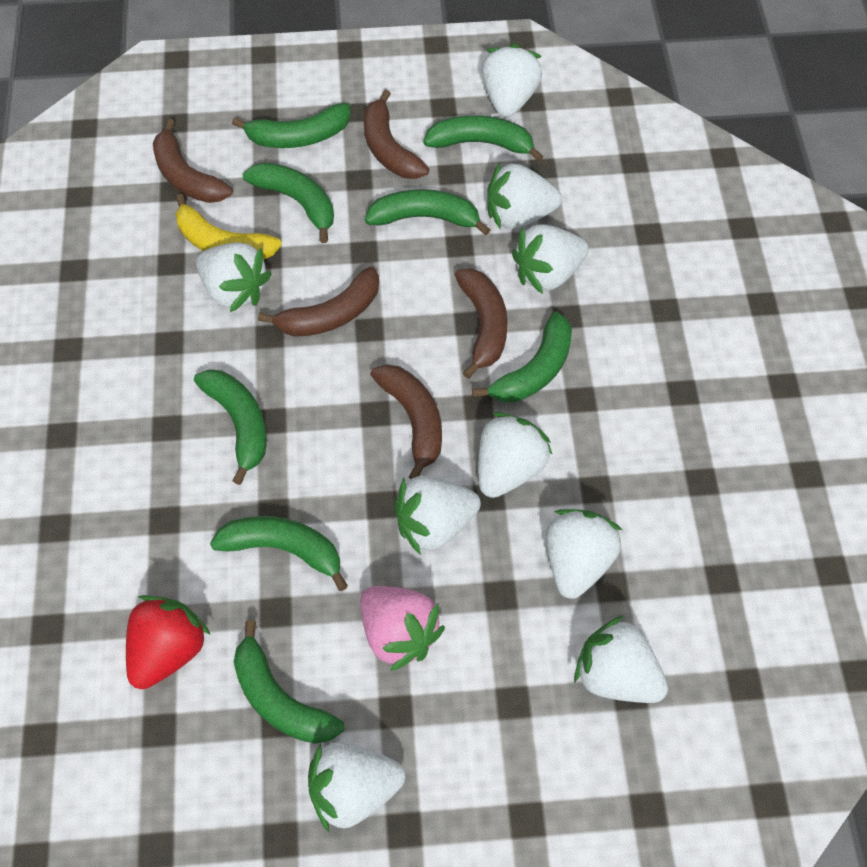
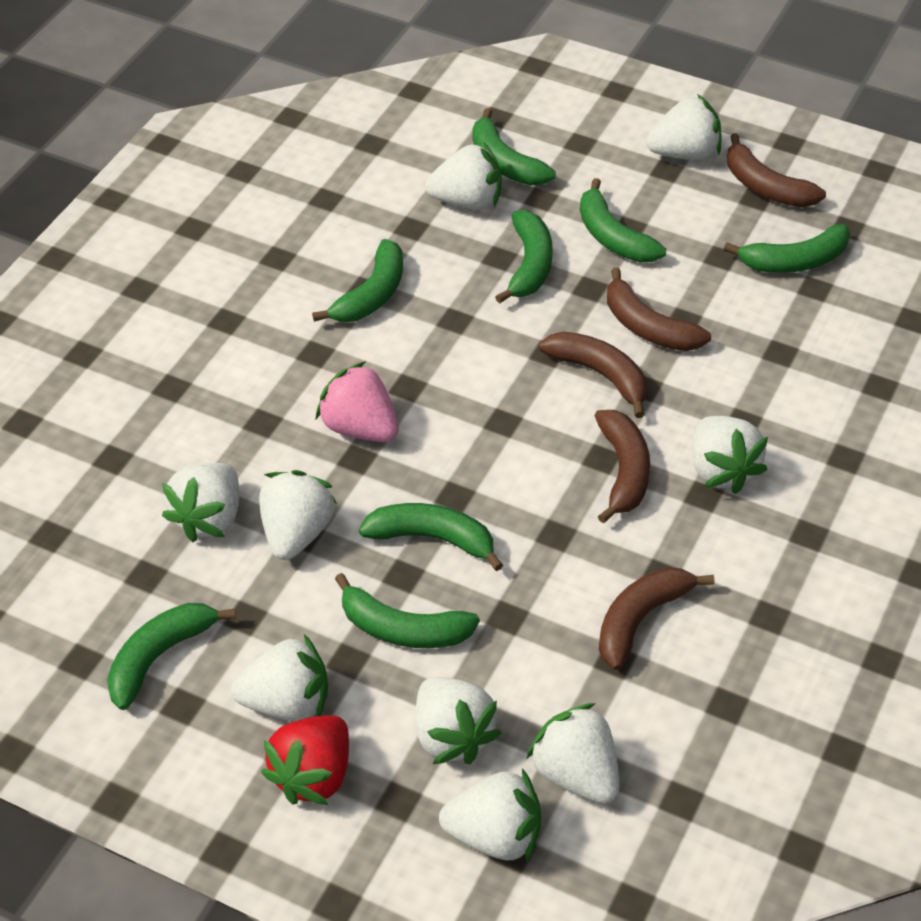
yellow banana: [176,194,282,260] = 1 -> none = 0

